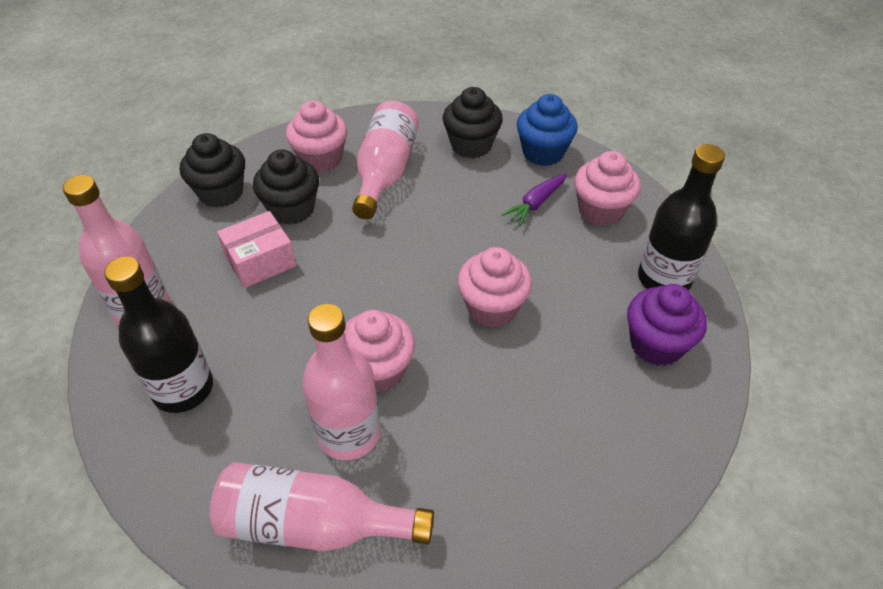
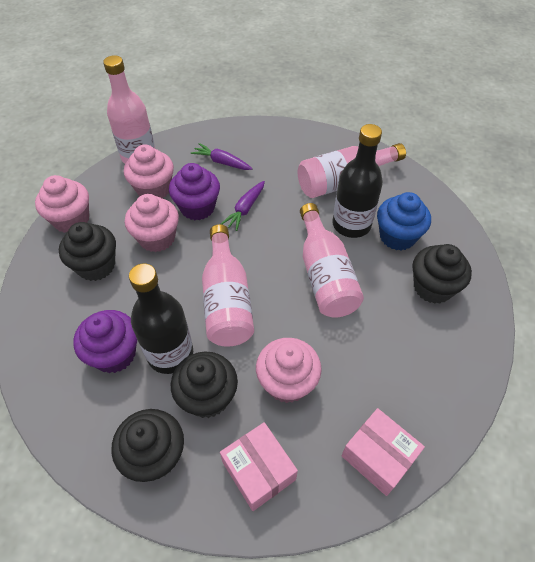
black cupcake: [180,133,245,208] [253,149,319,225] [443,87,503,158] = 3 -> [59,222,116,281] [111,409,184,482] [171,352,238,418] [412,244,472,304] = 4
pink box: [217,211,296,288] = 1 -> [220,422,298,511] [341,408,425,496] = 2
purple carrot: [501,174,567,226] = 1 -> [191,143,252,170] [221,181,265,231] = 2
purple cupcake: [627,284,707,366] = 1 -> [74,310,137,373] [169,163,220,220] = 2

